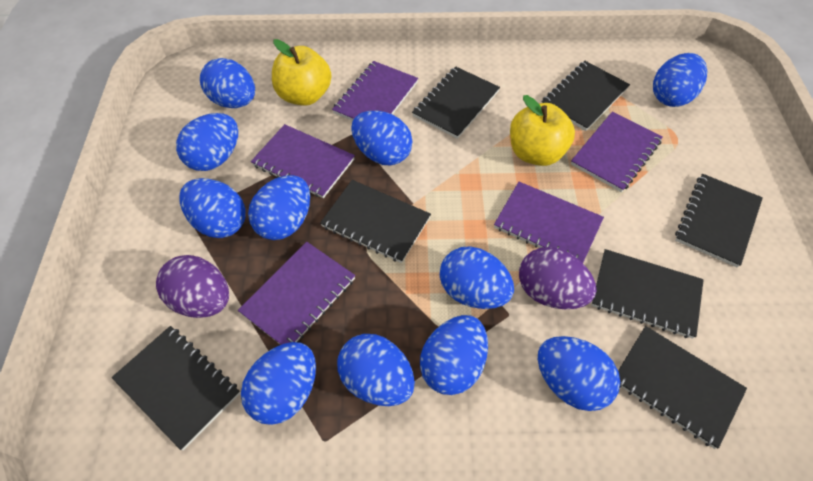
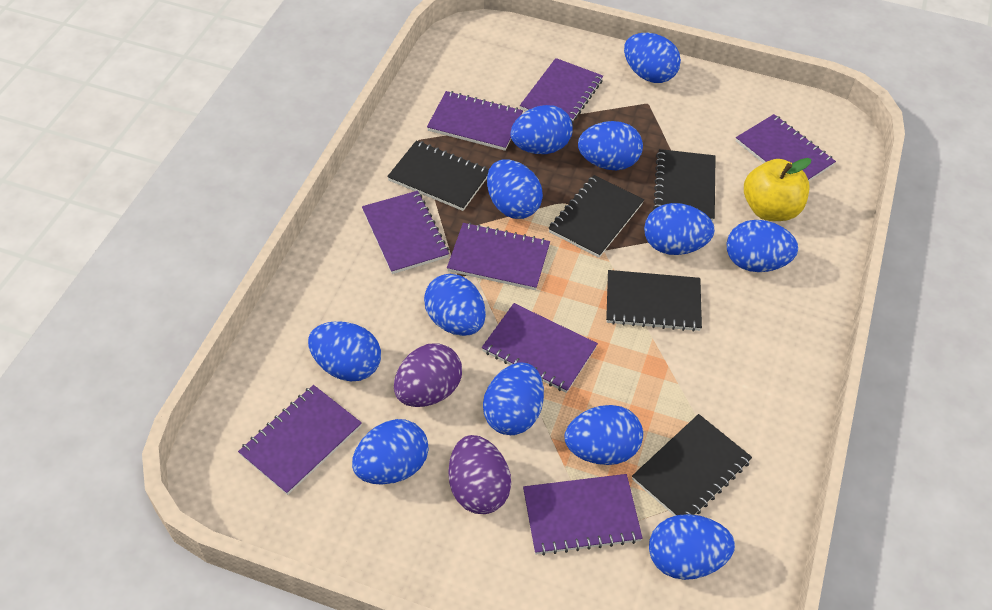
black notebook: [112,326,240,450] [320,180,431,263] [412,66,500,139] [541,61,630,131] [591,249,704,339] [618,326,747,449] [675,174,763,268] = 7 -> [387,140,489,211] [548,175,644,258] [606,270,702,332] [632,414,752,516] [653,149,716,222] = 5
blue egg: [176,113,238,171] [179,178,246,238] [200,58,255,108] [241,342,316,425] [248,175,310,240] [337,334,415,406] [351,111,413,165] [420,315,488,395] [440,246,514,309] [538,336,620,411] [653,53,708,107] = 11 -> [308,321,381,381] [352,419,429,485] [424,274,486,336] [483,362,544,435] [487,159,543,219] [510,105,573,154] [565,405,643,465] [578,121,643,170] [624,33,681,83] [644,203,715,255] [649,514,735,580] [727,220,798,272] = 12
purple notebook: [238,242,355,345] [251,124,355,198] [332,61,418,121] [494,182,604,263] [571,111,663,192] = 5 -> [238,385,362,495] [362,191,449,274] [427,91,523,151] [447,223,550,290] [482,303,598,393] [520,58,603,124] [523,474,643,556] [736,114,836,181] = 8
yellow apple: [272,39,332,106] [510,95,575,166] = 2 -> [744,158,812,221] = 1

